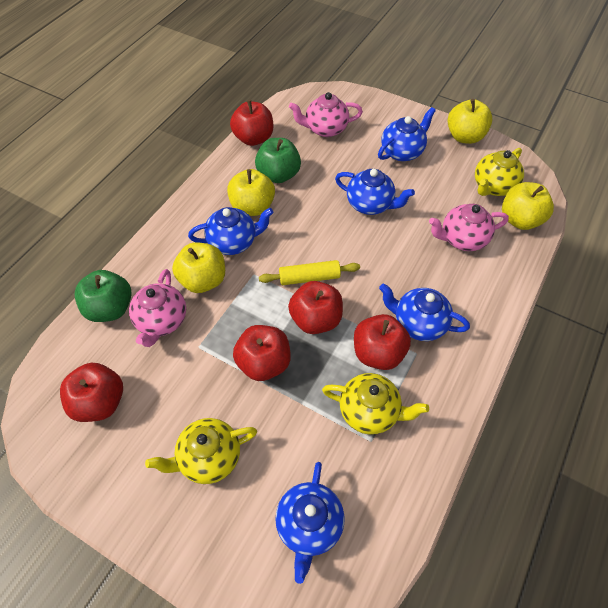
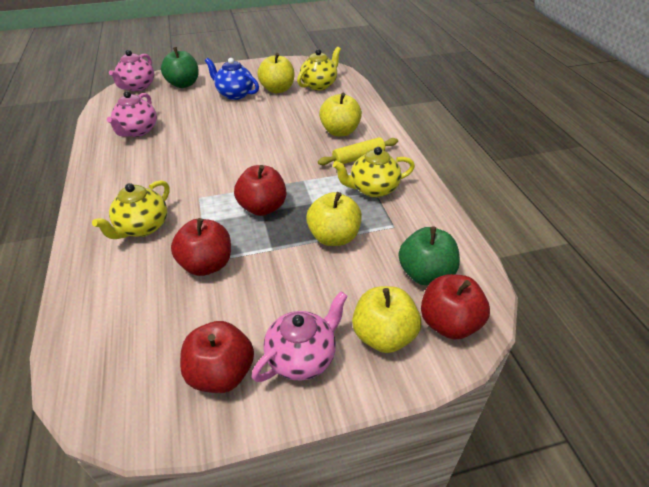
blue teapot: [188,207,274,255] [275,462,345,584] [335,169,415,215] [378,107,436,161] [379,284,470,341] = 5 -> [205,58,259,100] = 1
red apple: [60,363,123,422] [230,100,273,146] [233,325,291,381] [288,281,343,334] [354,314,411,370] = 5 -> [171,218,231,276] [180,321,254,393] [234,165,286,216] [421,274,490,340] = 4

